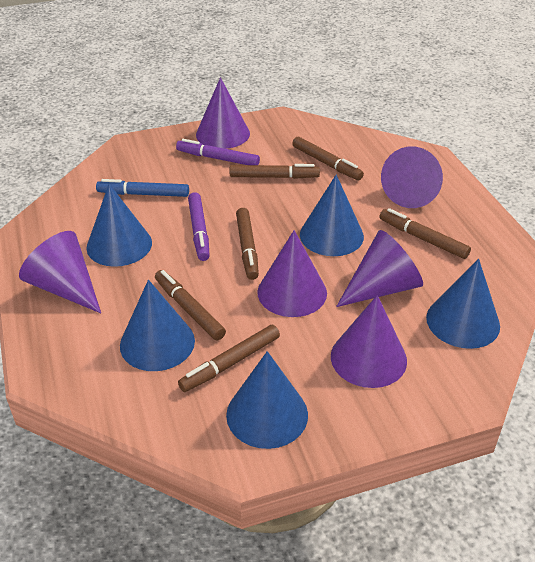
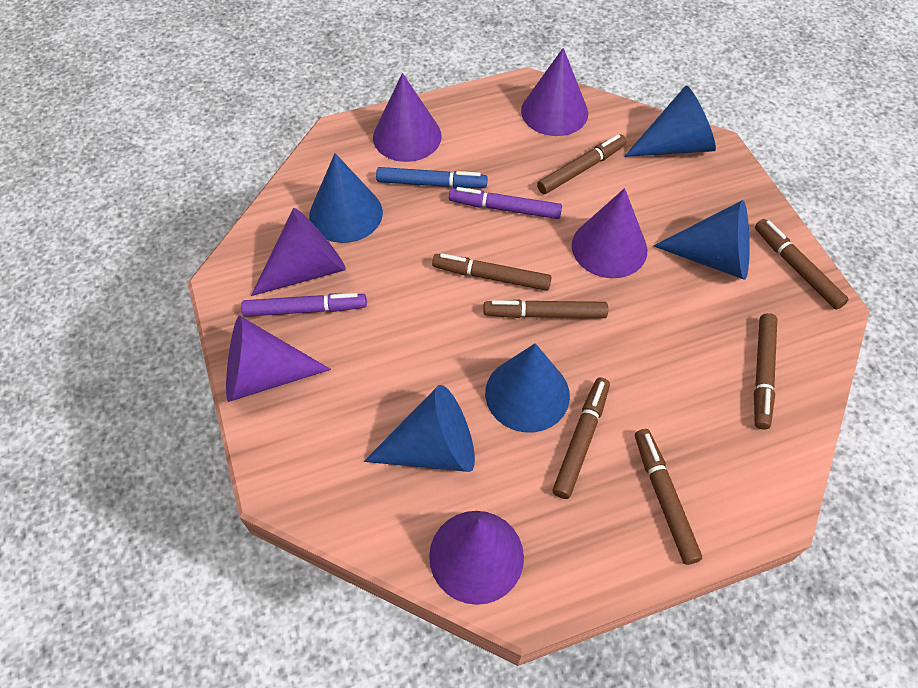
brown marker: [155,270,226,340] [178,325,280,392] [230,164,320,179] [236,208,259,280] [292,136,364,180] [379,208,471,259] = 6 -> [432,253,552,291] [484,299,608,318] [537,134,626,194] [553,378,610,499] [635,429,702,565] [754,313,777,430] [755,219,849,310] = 7

